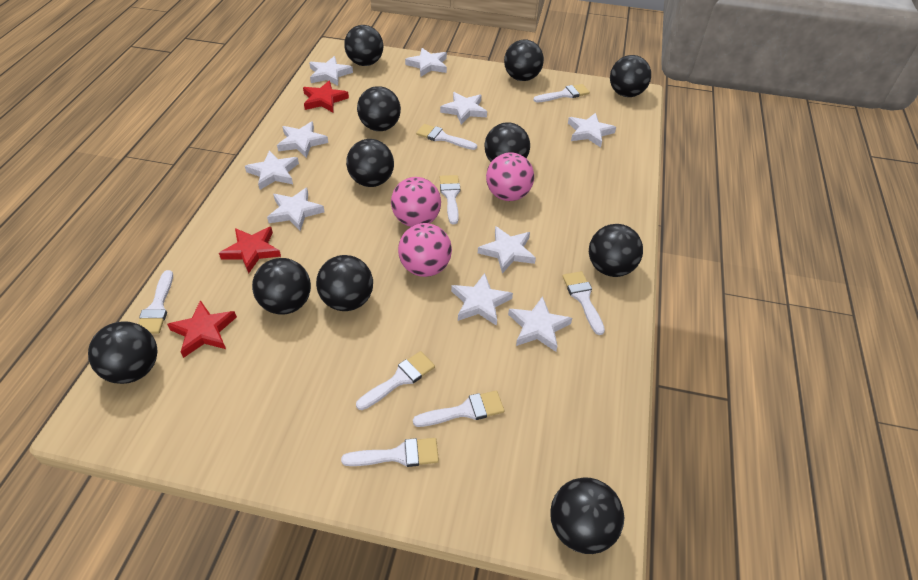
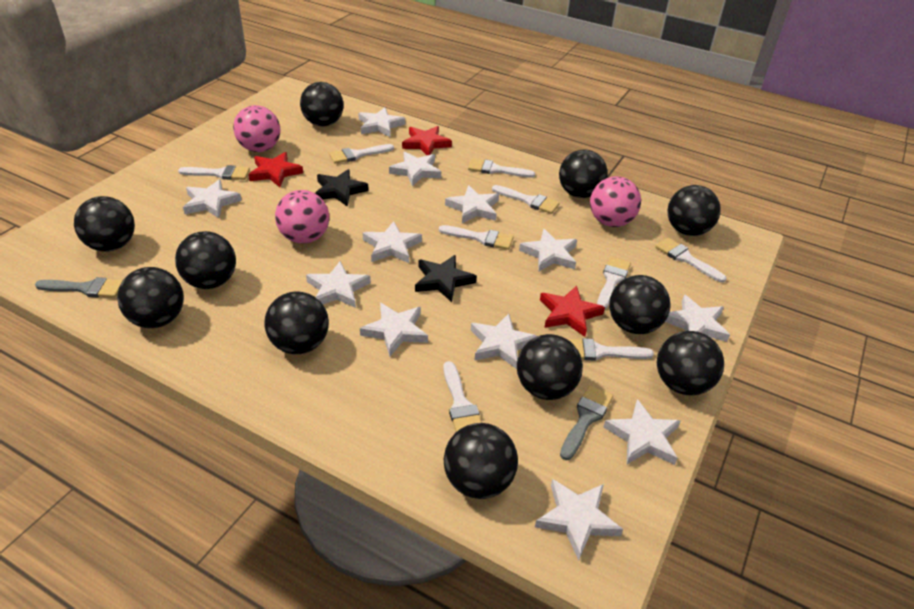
black star: none = 0 -> [315,169,369,206] [415,255,477,302] = 2
grey brush: none = 0 -> [35,277,123,298] [560,385,613,460] = 2
white brush: [138,270,173,334] [341,438,439,467] [356,351,435,410] [413,391,504,427] [416,124,477,150] [440,175,460,224] [533,84,590,102] [562,271,605,335] = 8 -> [178,165,250,180] [329,144,394,164] [439,225,514,250] [443,361,482,432] [468,159,535,178] [492,185,560,214] [567,338,654,361] [597,257,631,310] [655,238,727,282] = 9
white star: [245,151,299,190] [267,188,325,231] [277,121,328,158] [309,56,353,86] [405,48,447,77] [440,92,487,125] [451,273,513,326] [478,226,536,273] [508,296,572,352] [568,113,616,147] = 10 -> [183,180,242,218] [306,261,371,308] [358,107,405,137] [360,303,428,357] [363,221,422,263] [389,152,441,186] [445,185,499,223] [471,314,537,369] [519,229,577,272] [535,479,623,561] [603,399,680,465] [665,295,730,342] = 12

